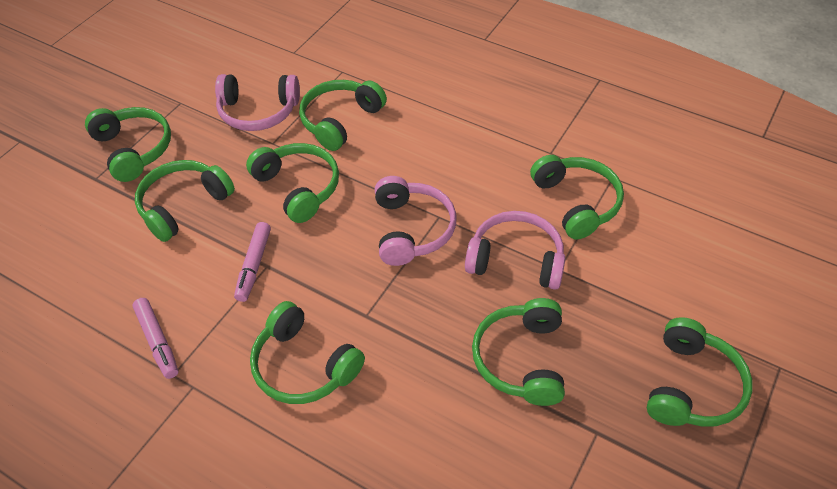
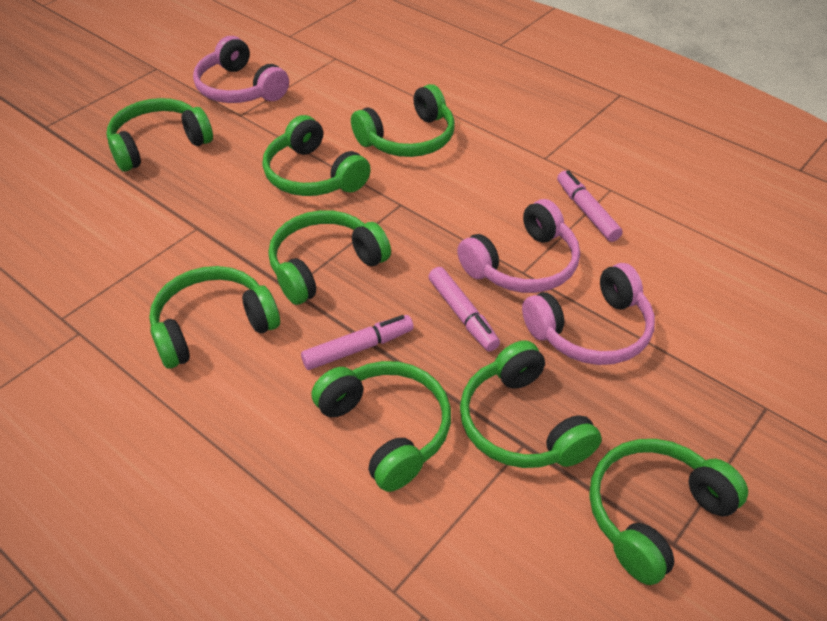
pink marker: [132,298,178,379] [234,222,271,302] = 2 -> [301,315,414,370] [428,267,500,351] [557,170,623,242] = 3

